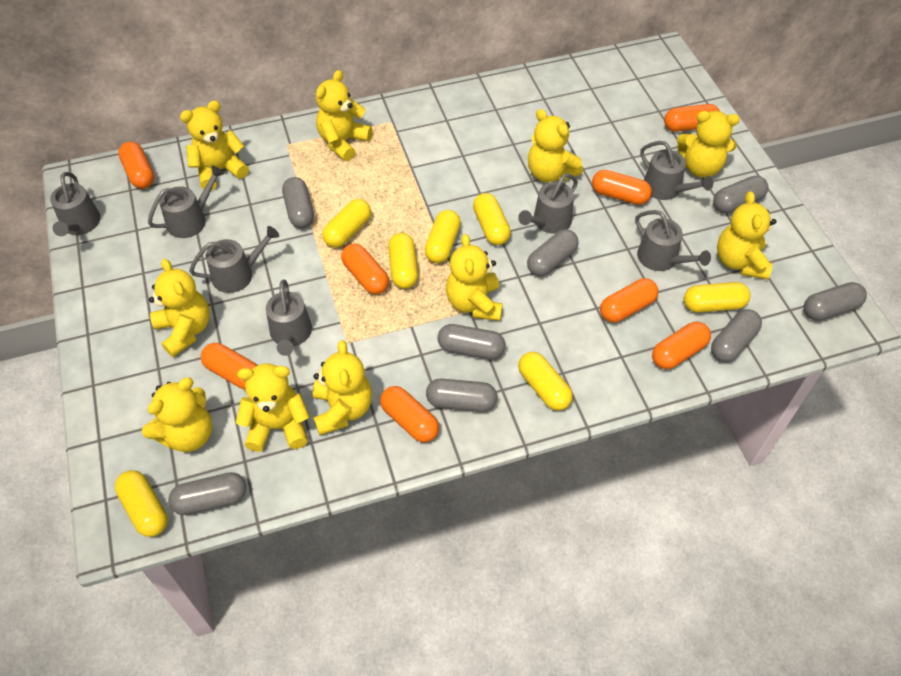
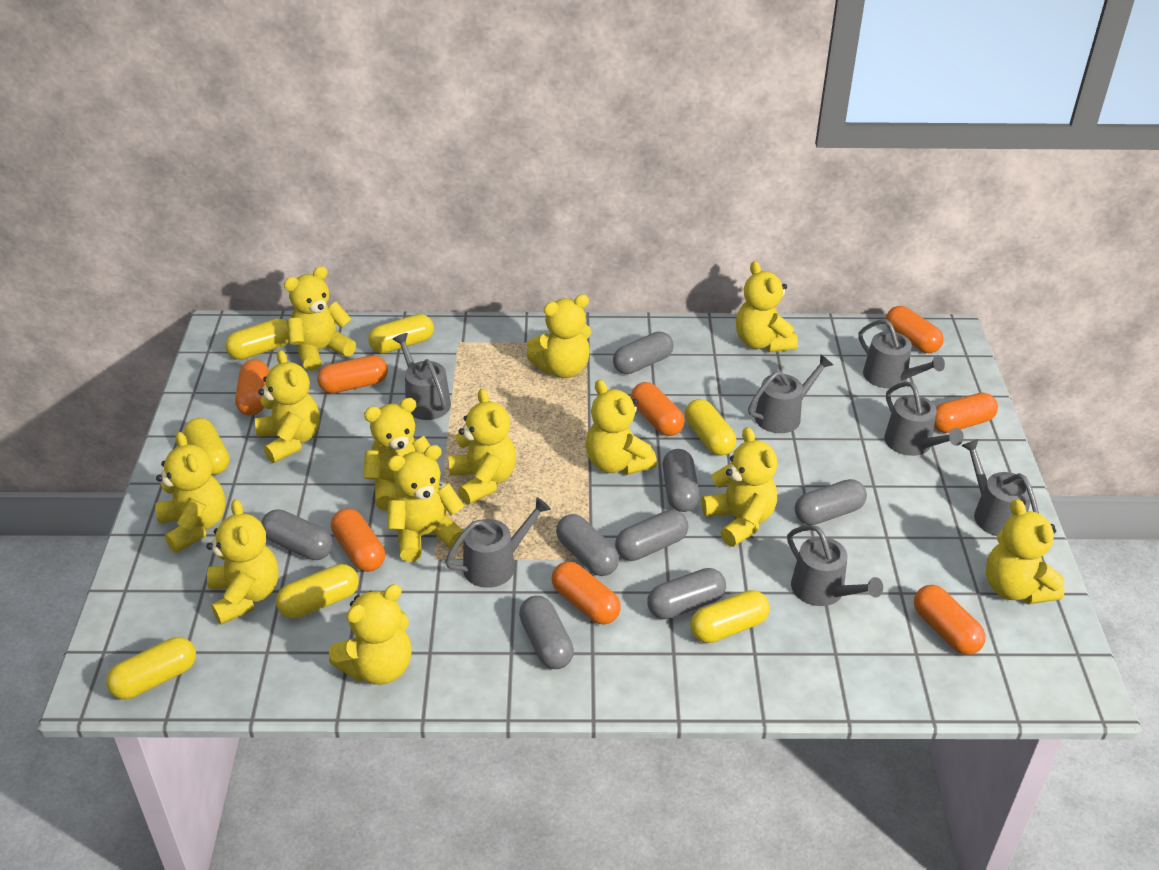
yellow teddy bear: [142,378,212,452] [149,259,210,357] [180,101,249,190] [236,363,310,452] [313,340,372,435] [316,70,372,161] [446,234,503,321] [528,109,583,182] [677,111,740,177] [717,191,776,279] = 10 -> [155,432,226,553] [206,499,279,625] [255,350,320,463] [284,266,356,371] [329,584,412,685] [364,398,440,511] [387,445,464,562] [448,389,516,504] [527,294,591,378] [586,380,657,475] [702,427,777,547] [736,261,798,352] [986,499,1065,604] = 13

